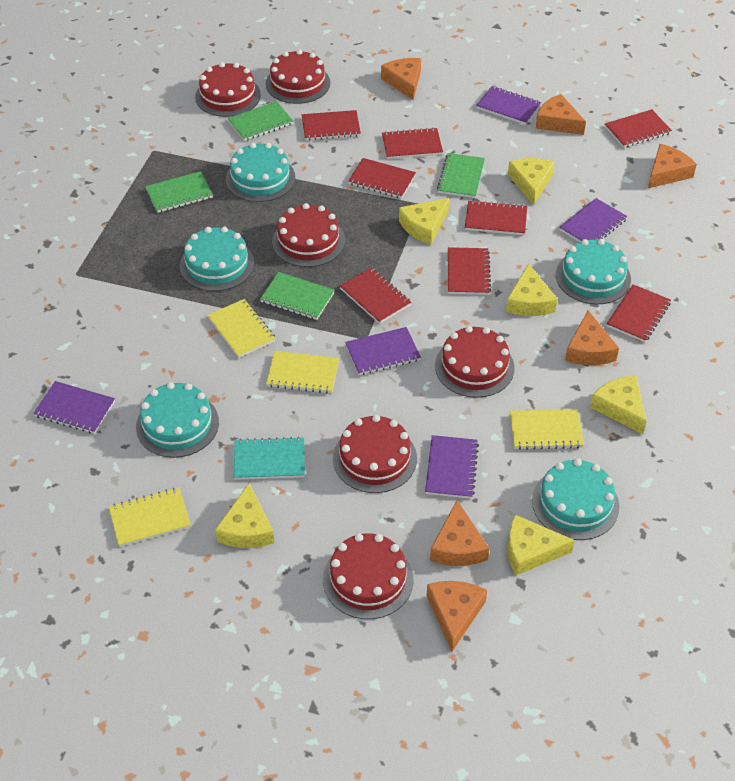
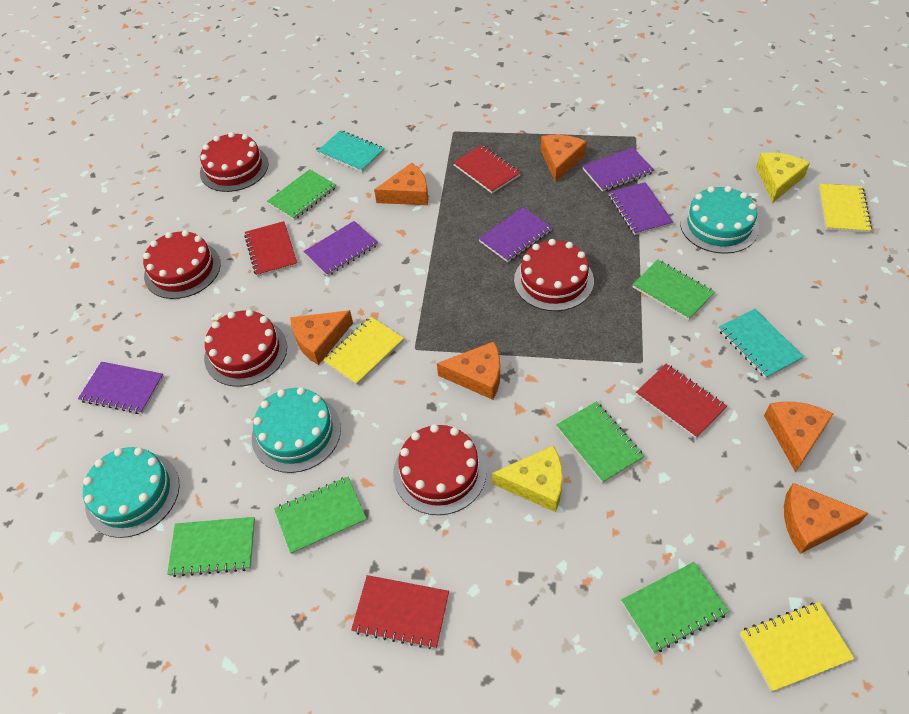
green notebook: [145,171,213,213] [228,101,293,141] [260,272,335,320] [437,153,485,198] = 4 -> [167,517,255,577] [267,169,336,220] [274,477,367,554] [556,402,644,483] [621,562,729,653] [632,260,715,320] = 6
red cake: [195,62,261,117] [266,49,330,104] [272,203,345,267] [323,533,413,619] [333,415,417,493] [435,326,514,398] = 6 -> [143,230,221,299] [200,132,269,192] [204,309,287,387] [393,424,487,515] [514,239,594,311] = 5
red notebook: [302,110,361,140] [340,267,411,324] [348,158,416,199] [382,127,443,159] [448,247,491,295] [465,200,527,235] [605,109,672,148] [607,284,671,342] = 8 -> [244,221,297,277] [351,575,449,649] [453,145,521,193] [636,364,727,438] = 4
turquoise cake: [136,382,219,458] [180,227,254,291] [226,143,295,202] [532,459,619,540] [556,239,631,304] = 5 -> [83,447,180,538] [252,387,341,473] [680,186,759,254] = 3
turquoise notebook: [234,437,305,480] = 1 -> [318,130,384,172] [718,309,804,379] = 2
yellow cheese: [215,483,274,548] [399,198,449,245] [506,263,557,316] [508,158,554,205] [508,515,575,576] [590,376,646,434] = 6 -> [492,445,563,512] [756,153,810,203] = 2
yellow notebook: [109,488,191,547] [207,299,276,358] [266,351,339,394] [510,409,584,450] = 4 -> [323,317,404,385] [740,602,855,692] [819,184,872,233] = 3

